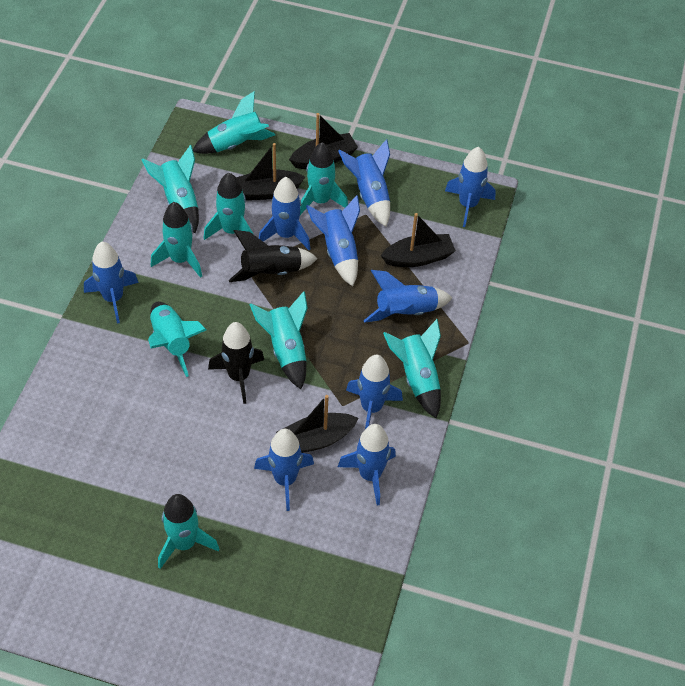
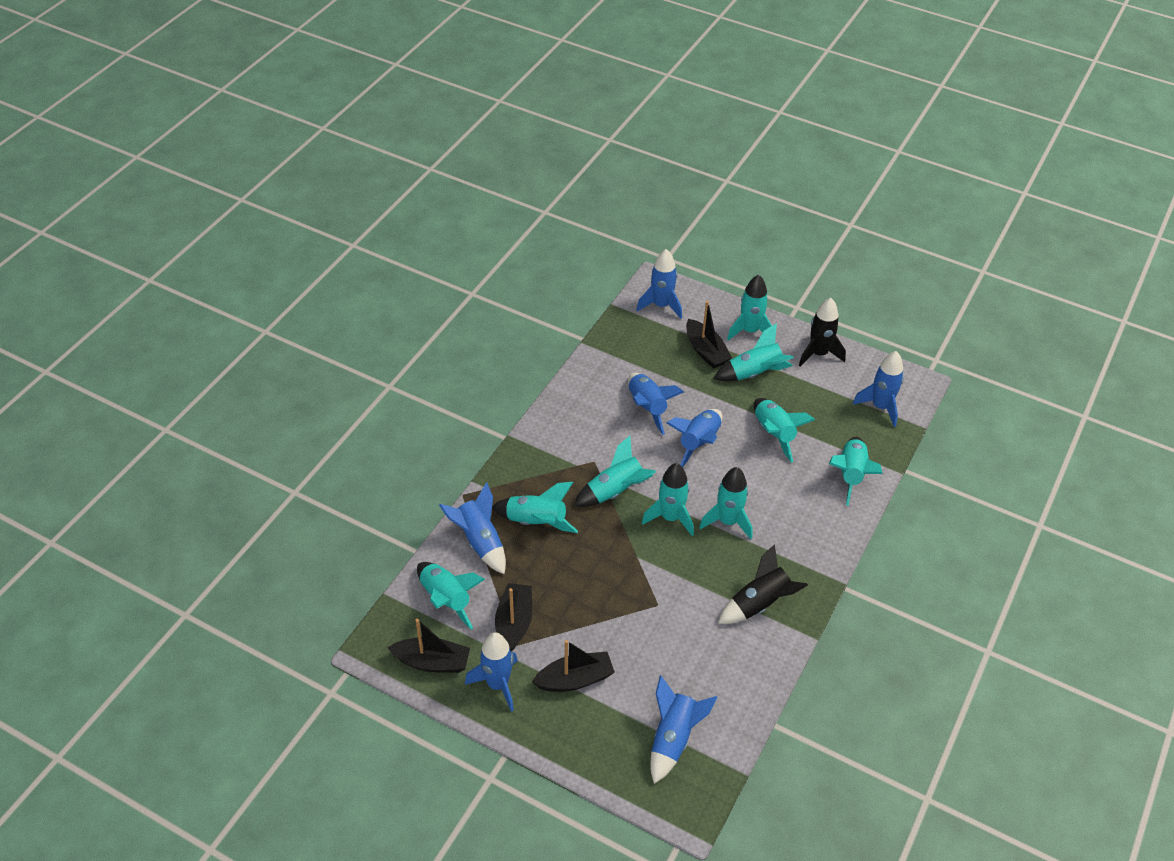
blue rocket: [84,242,139,324] [254,429,314,511] [259,177,310,250] [306,195,360,286] [338,139,390,227] [338,424,396,506] [346,355,403,429] [363,270,452,323] [445,147,495,227] = 9 -> [439,482,506,574] [465,632,518,712] [628,373,684,435] [636,249,682,319] [650,675,718,784] [667,409,722,467] [853,351,904,427] = 7

